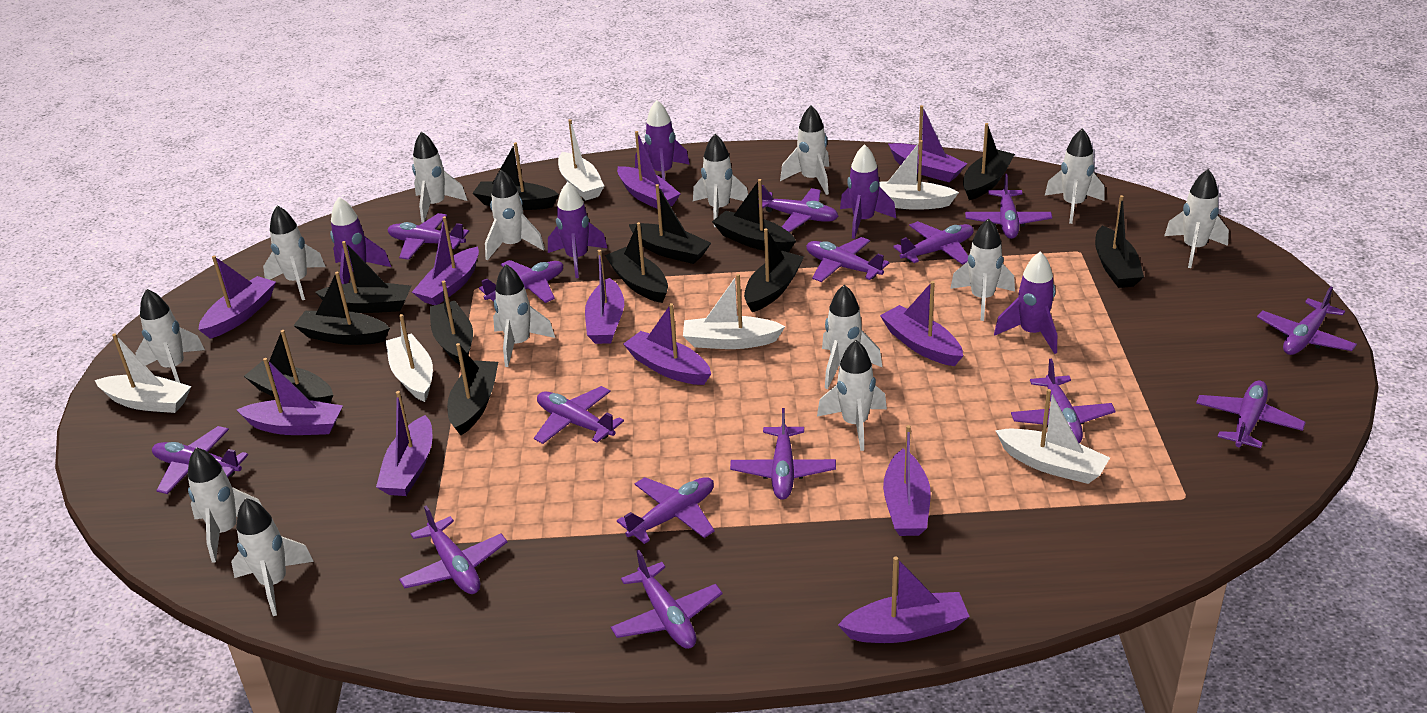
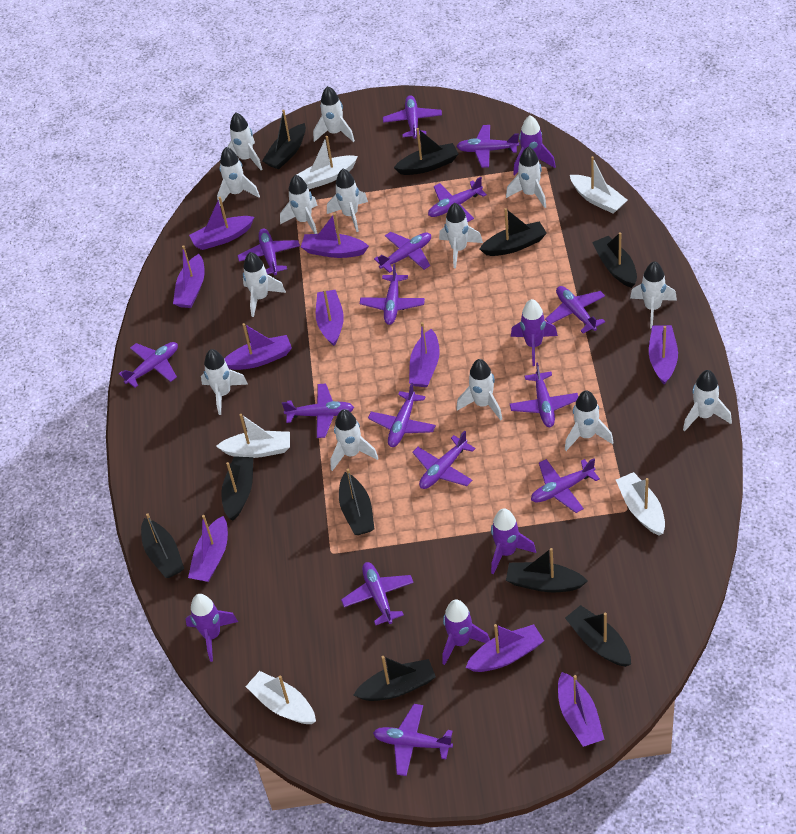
black boat: [244,330,333,403] [293,272,390,345] [316,241,411,313] [430,281,473,365] [447,343,498,435] [473,142,559,210] [605,222,668,303] [628,184,711,264] [712,179,796,252] [744,228,804,312] [963,123,1015,200] [1095,195,1144,288] = 12 -> [141,513,184,578] [221,456,253,520] [262,110,306,169] [339,469,374,535] [354,656,436,701] [394,128,458,175] [480,208,547,256] [506,548,588,592] [565,605,631,667] [592,232,637,288] = 10
purple boat: [198,255,276,339] [237,358,343,435] [376,391,433,496] [412,216,479,305] [585,250,624,344] [617,131,681,209] [623,303,711,385] [838,556,970,643] [880,281,963,366] [883,425,931,536] [888,105,967,182] = 11 -> [173,245,205,308] [188,515,228,582] [189,197,254,250] [224,323,292,370] [301,213,369,258] [316,289,344,346] [409,322,440,387] [465,624,544,672] [558,672,605,747] [649,325,678,385] = 10
white boat: [95,334,191,413] [386,314,433,402] [558,119,604,200] [683,274,786,349] [879,140,959,210] [995,389,1110,484] = 6 -> [216,414,290,458] [245,671,316,724] [297,136,358,189] [570,156,628,214] [616,472,665,536] = 5

